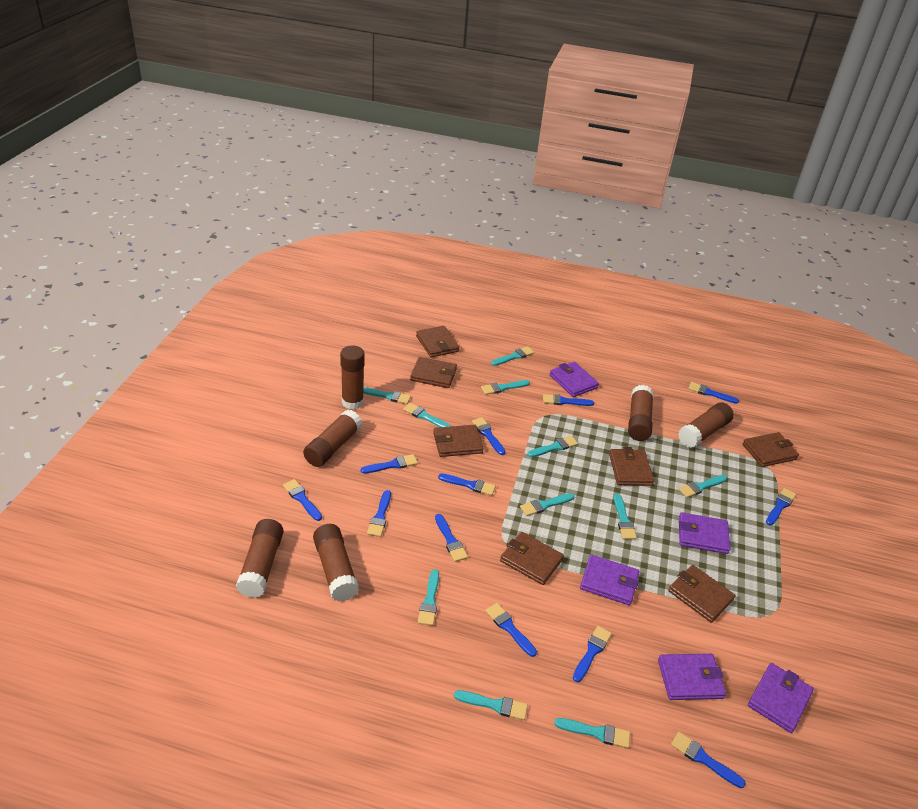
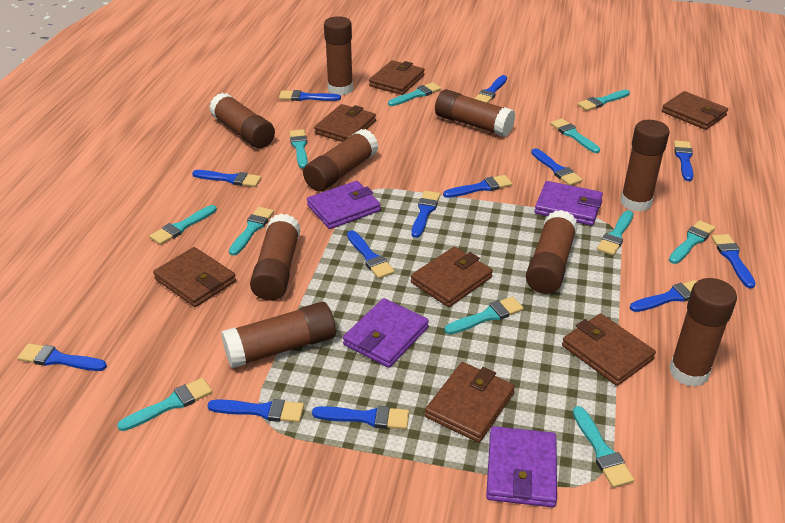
blue brush: [283,479,322,521] [361,454,418,473] [367,490,391,537] [435,514,468,562] [438,473,496,496] [472,417,505,455] [485,603,537,657] [543,394,594,406] [573,626,612,682] [671,732,746,788] [688,382,739,404] [766,488,796,525] = 12 -> [17,343,107,371] [192,170,261,187] [207,399,304,422] [279,90,341,101] [312,406,409,429] [347,230,395,279] [412,191,441,238] [443,175,512,198] [474,75,507,103] [531,148,582,185] [630,280,697,312] [674,141,693,181] [711,234,756,288] = 13
brown glue stick: [236,519,284,598] [303,410,362,467] [313,524,359,602] [340,345,365,409] [628,385,654,441] [678,402,734,448] = 6 -> [209,93,275,148] [221,302,336,368] [250,214,300,301] [303,129,378,192] [324,16,353,95] [435,89,515,137] [526,210,578,294] [620,120,670,212] [669,278,737,387] = 9
purple wallet: [549,362,599,397] [580,554,639,606] [658,654,726,700] [679,512,731,554] [748,663,814,733] = 5 -> [307,181,381,229] [343,298,429,368] [486,426,557,507] [535,181,603,226] = 4

